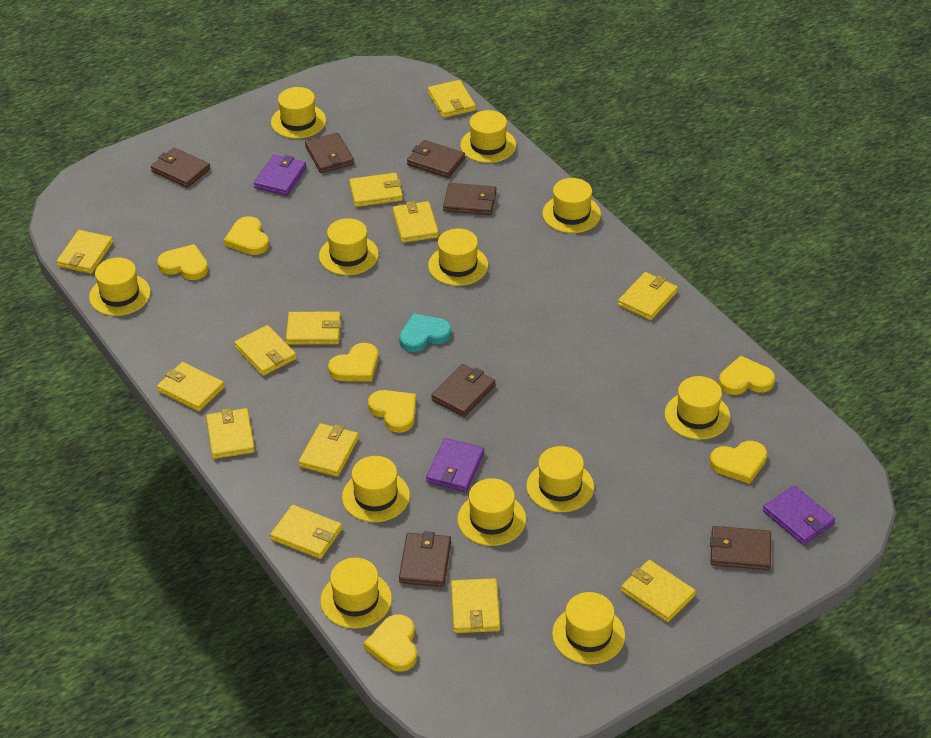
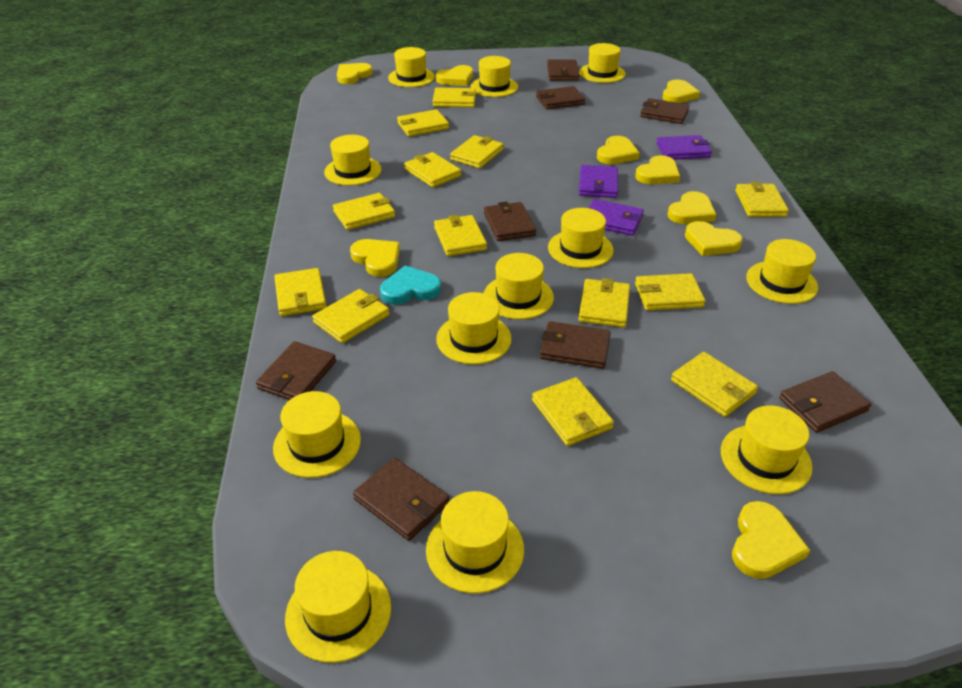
brown wallet: [151,148,210,188] [305,133,354,173] [399,531,451,587] [407,140,465,178] [431,364,496,417] [443,183,496,215] [710,526,771,570] = 7 -> [256,341,336,400] [353,458,450,541] [484,201,536,241] [536,86,585,109] [540,321,611,369] [547,59,580,81] [640,98,690,124] [779,371,871,433] = 8
yellow heart: [157,244,208,280] [224,216,269,255] [328,343,379,382] [364,614,417,672] [368,390,416,433] [710,441,767,484] [719,356,775,395] = 7 -> [337,63,373,84] [350,239,400,277] [436,65,473,86] [597,136,640,164] [635,155,680,184] [663,79,700,103] [667,191,716,224] [685,221,743,256] [732,501,810,579] = 9

